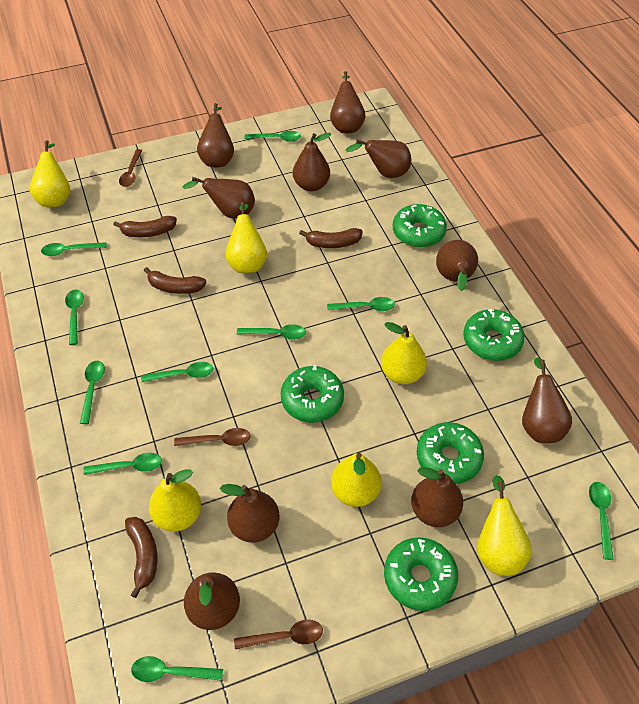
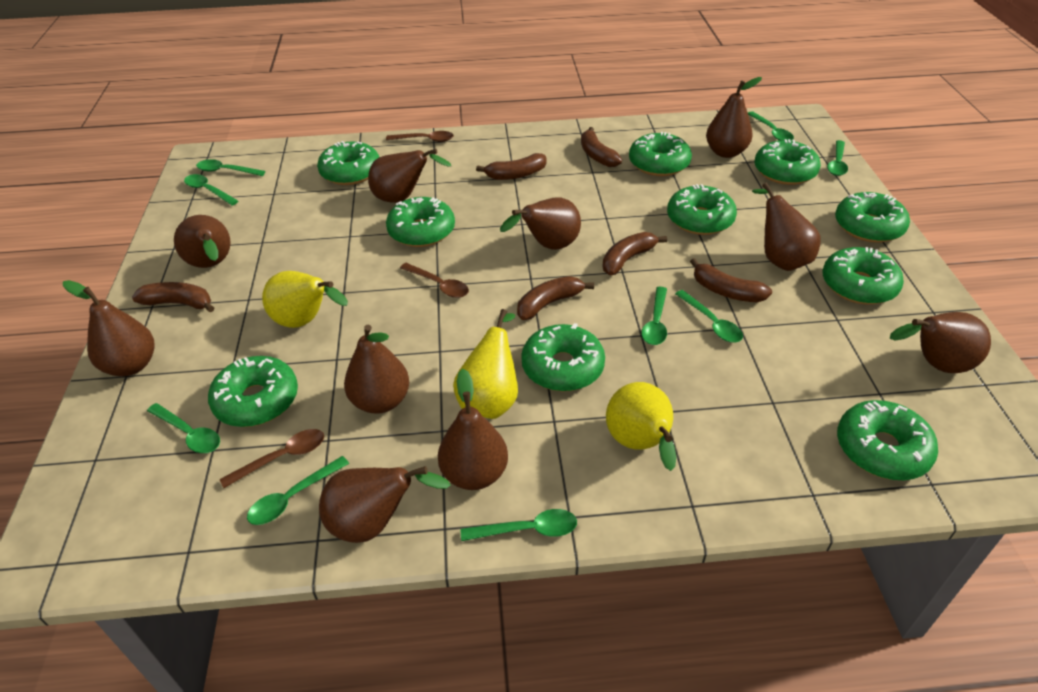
brown banana: [113,216,177,237] [125,517,158,598] [144,267,207,294] [299,228,363,248] = 4 -> [132,282,214,312] [476,153,547,180] [517,276,594,320] [581,127,622,167] [602,232,667,275] [690,258,772,302] = 6
green donut: [281,365,344,423] [384,537,458,611] [393,204,447,247] [417,422,484,484] [463,309,525,361] = 5 -> [208,356,298,427] [317,141,379,185] [386,197,455,247] [521,323,605,392] [629,132,692,176] [667,184,737,235] [755,139,821,185] [823,247,904,304] [835,192,910,243] [837,400,938,480] = 10
green spoon: [41,242,107,256] [65,290,84,345] [80,361,105,424] [83,453,162,475] [131,656,223,682] [141,362,213,382] [237,324,306,339] [245,131,301,141] [327,297,395,311] [589,482,614,560] = 10 -> [147,403,220,453] [184,174,238,206] [196,159,265,176] [247,456,349,525] [461,509,577,541] [641,287,667,345] [675,290,743,343] [748,111,794,141] [827,140,848,176] = 9
yellow pear: [30,140,70,207] [149,470,201,532] [226,202,267,273] [331,453,382,507] [381,322,427,384] [477,475,532,576] = 6 -> [262,271,348,328] [453,309,518,419] [606,382,676,471] = 3

